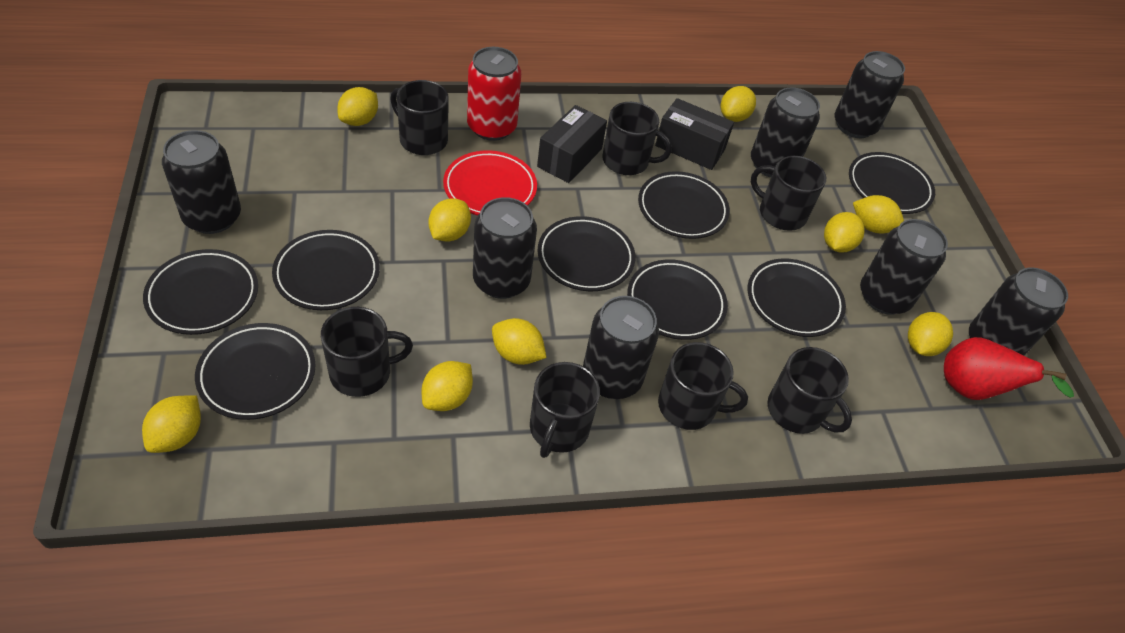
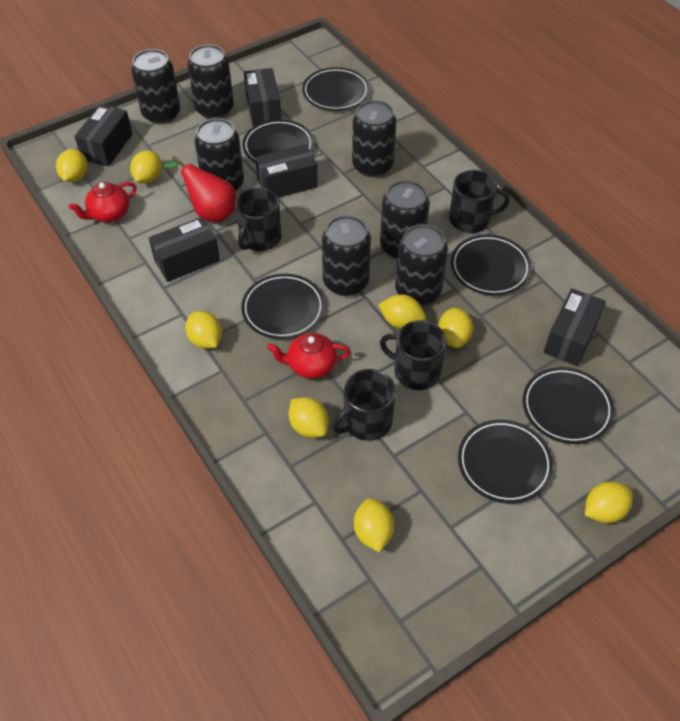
black box: [537,105,607,183] [655,98,734,170] = 2 -> [74,104,133,167] [149,217,220,282] [244,68,281,126] [255,144,318,198] [544,288,606,366] = 5
black mug: [321,307,413,397] [390,80,449,155] [530,362,600,458] [602,102,672,175] [658,342,748,430] [751,156,826,231] [767,347,852,434] = 7 -> [235,187,281,251] [333,369,396,441] [380,320,447,390] [449,170,510,233] = 4
black plate: [143,249,258,335] [195,323,316,420] [272,230,380,310] [538,216,635,291] [627,259,728,340] [638,171,730,239] [747,258,846,337] [849,152,935,214] = 8 -> [241,274,325,339] [242,119,314,163] [302,67,370,111] [451,234,532,295] [458,420,553,504] [522,367,614,444] = 6
red can: [467,47,521,141] = 1 -> none = 0
red plate: [443,150,537,215] = 1 -> none = 0
red teapot: none = 0 -> [69,182,136,222] [267,333,351,379] = 2
yellow lemon: [142,395,201,453] [337,87,378,126] [422,361,473,411] [428,198,471,242] [492,318,546,365] [721,86,756,122] [824,212,865,253] [853,195,904,233] [908,312,953,356] = 9 -> [56,149,88,182] [130,150,162,183] [185,311,222,349] [289,397,329,438] [354,498,394,553] [378,294,426,329] [438,307,473,348] [585,482,633,523] = 8

